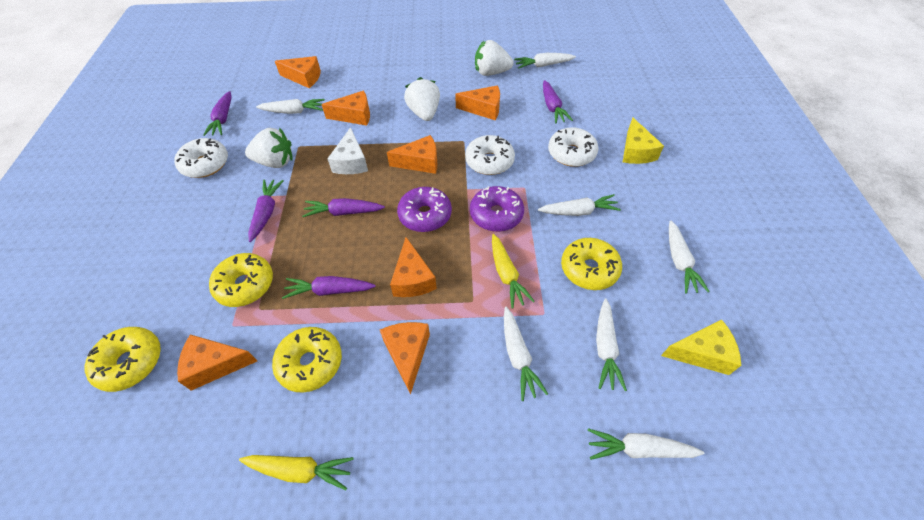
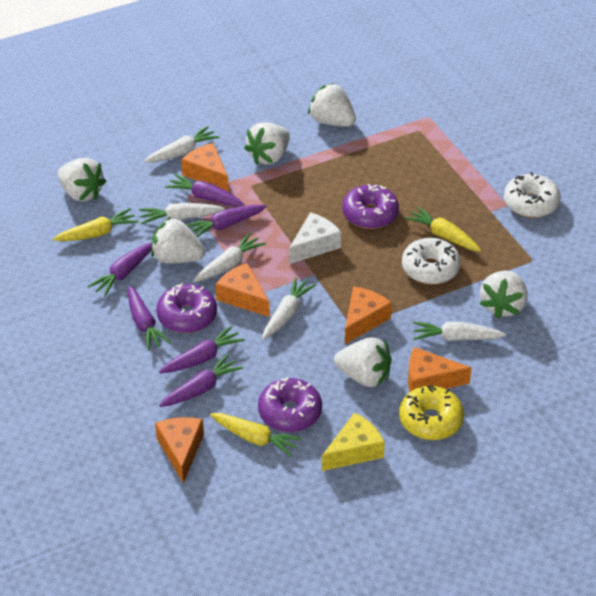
orange cheese: [177,334,257,391] [275,56,321,88] [322,91,370,126] [380,322,430,395] [387,135,437,174] [390,237,437,297] [455,85,500,120] = 7 -> [155,417,204,483] [181,143,229,192] [215,263,270,317] [345,286,392,344] [408,347,472,392] = 5
purple carrot: [203,91,232,136] [248,180,283,242] [282,276,376,299] [302,198,385,217] [543,80,573,124] = 5 -> [87,242,152,297] [128,286,171,351] [159,325,245,373] [159,354,243,407] [165,174,245,206] [186,205,267,237] = 6
purple donut: [397,187,452,232] [470,186,524,232] = 2 -> [156,283,217,333] [258,377,322,432] [342,184,399,229] = 3
white carrot: [256,99,325,114] [504,307,548,401] [514,53,576,69] [538,194,621,216] [587,428,704,460] [596,298,627,391] [669,220,710,294] = 7 -> [139,203,225,224] [144,126,219,163] [193,232,266,282] [262,277,316,340] [413,322,506,341] = 5
white donut: [174,138,228,178] [465,135,515,175] [548,128,598,167] = 3 -> [402,238,461,284] [504,172,561,218] = 2
white strawberry: [245,128,293,168] [404,77,440,121] [475,40,514,76] = 3 -> [58,158,106,202] [151,217,205,263] [244,122,290,165] [308,83,356,127] [334,337,391,387] [480,270,527,319] = 6
yellow carrot: [239,455,354,490] [492,234,535,309] = 2 -> [53,208,138,241] [210,413,302,457] [405,206,481,251] = 3
yellow cheese: [623,118,664,164] [661,319,741,375] = 2 -> [322,412,385,471] = 1
yellow donut: [85,327,161,392] [209,253,273,307] [272,327,342,393] [561,238,622,290] = 4 -> [399,386,464,440] = 1

